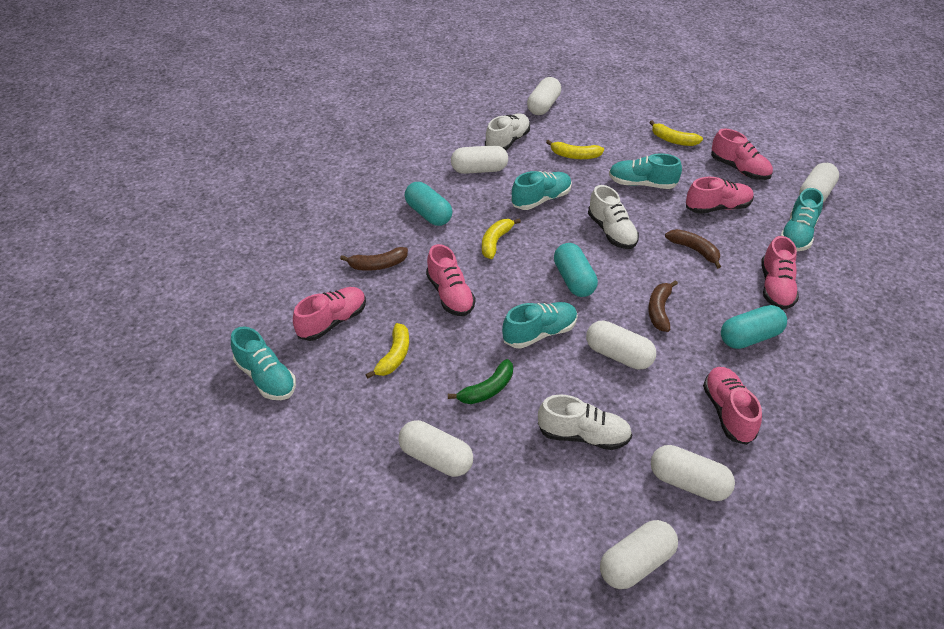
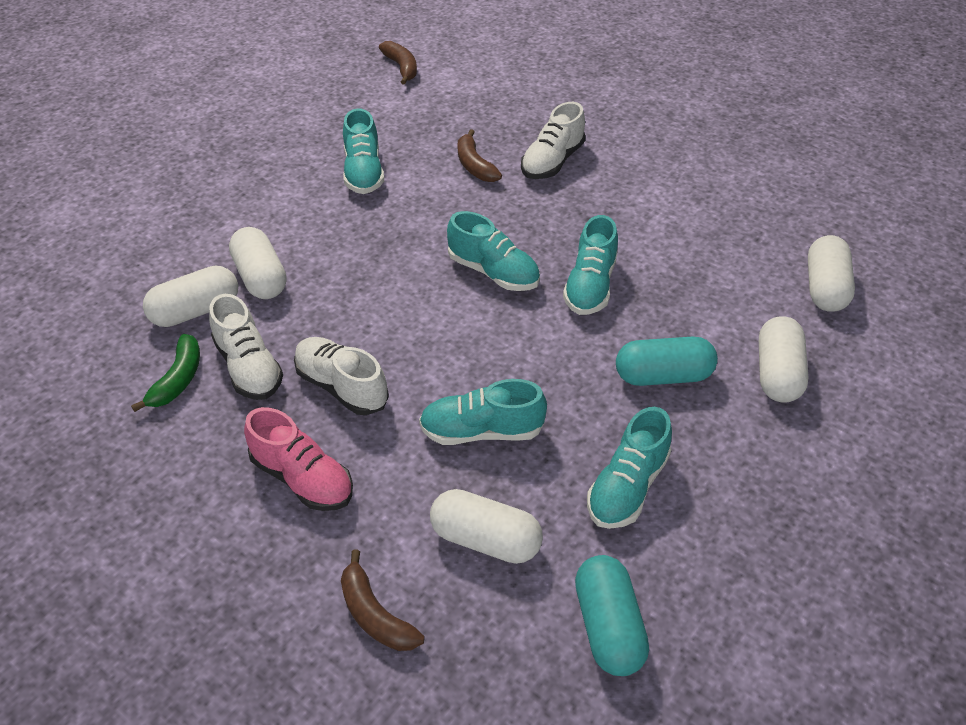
pink shoe: [293,287,366,341] [426,244,475,316] [686,177,754,214] [703,367,762,445] [711,129,773,180] [761,236,799,310] = 6 -> [244,407,353,511] = 1
turquoise capsule: [405,182,452,226] [554,243,598,297] [721,305,787,349] = 3 -> [575,555,649,676] [616,337,718,386] = 2
white capsule: [398,420,473,477] [451,145,508,174] [527,77,561,115] [586,320,656,369] [600,520,678,589] [651,445,735,501] [799,163,839,202] = 7 -> [143,266,238,327] [229,227,286,299] [430,489,543,564] [759,316,809,403] [808,235,855,312] = 5
yellow banana: [365,323,409,379] [482,218,521,259] [546,140,604,159] [649,120,703,146] = 4 -> none = 0

